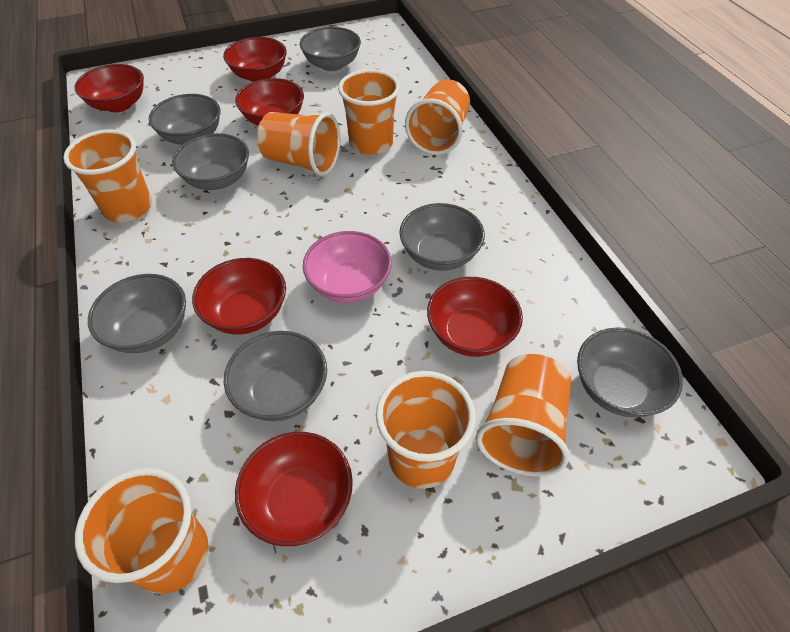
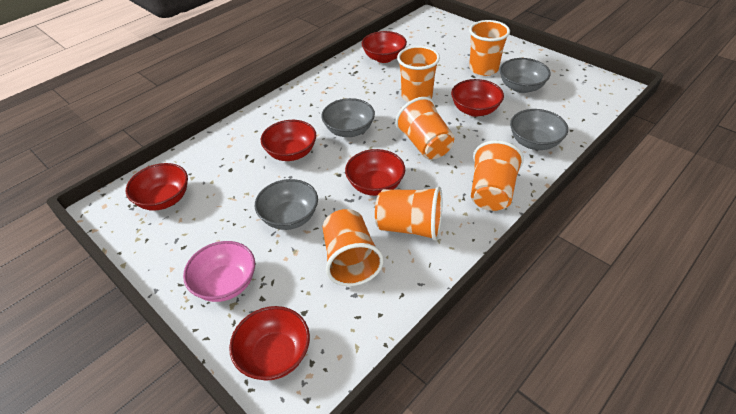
grey bowl: [88,274,186,353] [149,94,221,145] [172,133,249,190] [224,331,327,421] [299,27,361,71] [399,203,485,271] [577,328,683,418] = 7 -> [255,179,318,230] [321,98,375,137] [500,58,551,93] [510,109,568,150] = 4
orange cup: [63,130,152,222] [75,468,209,594] [257,112,340,176] [338,69,400,155] [376,371,476,489] [405,79,470,155] [476,354,571,477] = 7 -> [323,209,384,286] [375,186,442,241] [395,97,454,159] [397,46,440,102] [469,20,510,76] [471,140,524,211] = 6

